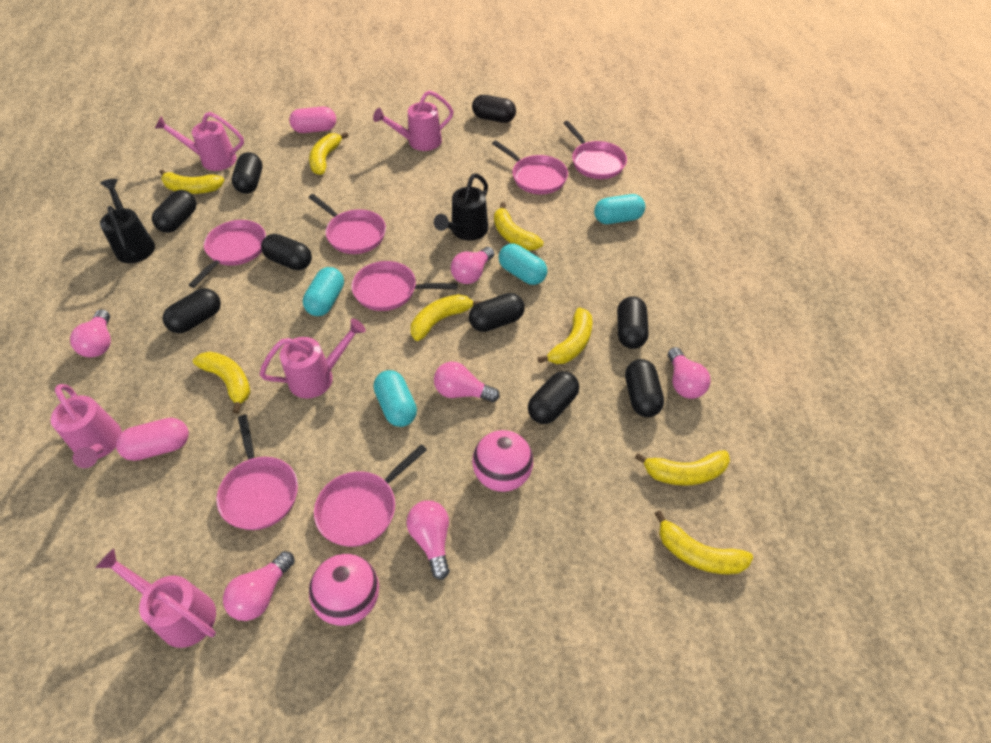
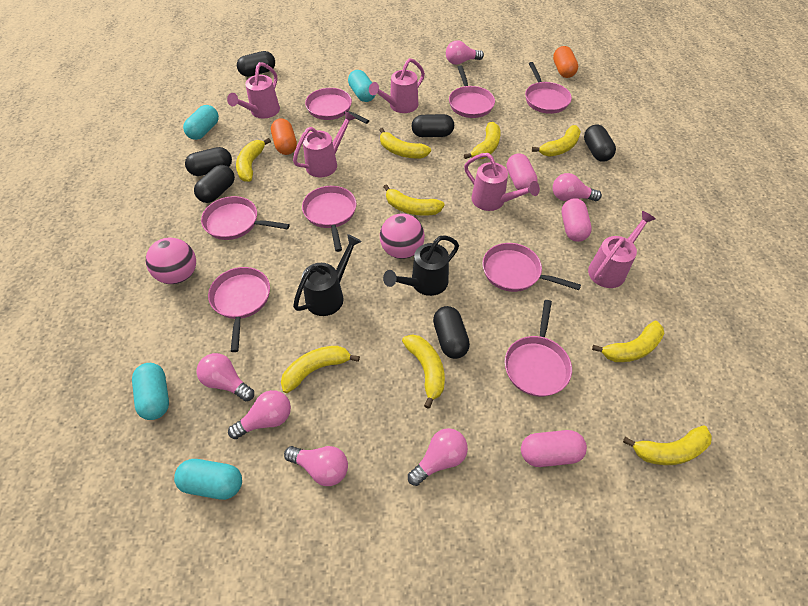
black capsule: [152,190,197,233] [163,288,221,333] [232,152,262,194] [261,234,312,270] [469,293,525,332] [472,95,516,123] [528,371,579,424] [617,296,649,349] [625,359,664,417] = 9 -> [185,147,232,176] [194,165,235,203] [237,51,275,77] [412,114,454,137] [433,306,470,359] [584,124,616,162] = 6
orange capsule: none = 0 -> [271,118,297,155] [553,46,578,78] = 2
pink capsule: [116,418,189,461] [289,106,336,133] = 2 -> [506,153,538,190] [521,430,587,467] [562,198,592,242] = 3
pink pan: [189,220,266,288] [216,415,298,530] [309,194,386,254] [314,444,427,547] [351,261,458,311] [492,140,568,194] [564,121,627,179] = 7 -> [201,196,290,240] [208,267,270,352] [302,186,357,252] [305,88,369,124] [449,65,495,118] [482,243,581,292] [505,300,572,397] [525,62,572,114] = 8
yellow banana: [159,169,224,194] [193,352,250,413] [309,132,348,175] [411,294,482,341] [494,202,543,251] [538,307,592,364] [635,450,730,486] [655,511,753,575] = 8 -> [236,138,271,182] [281,346,360,393] [380,128,431,158] [384,184,445,216] [402,334,445,409] [464,122,501,159] [532,125,581,157] [592,321,664,362] [623,425,712,465] = 9

